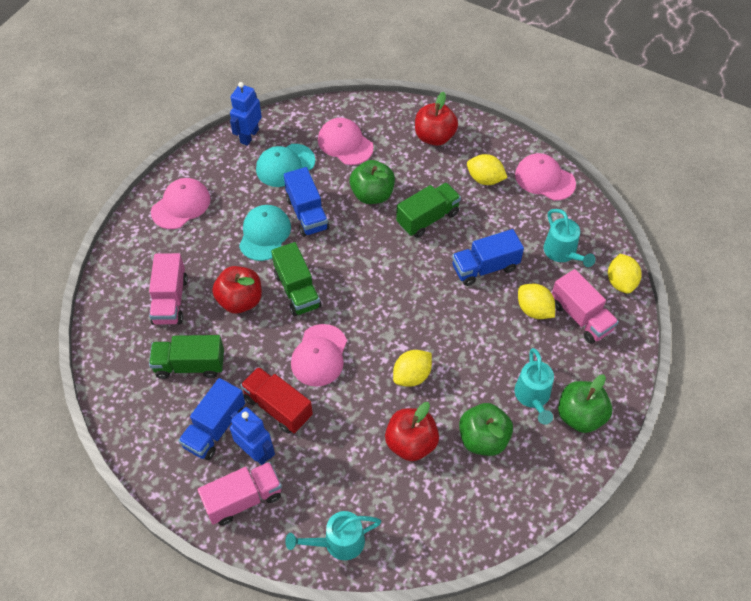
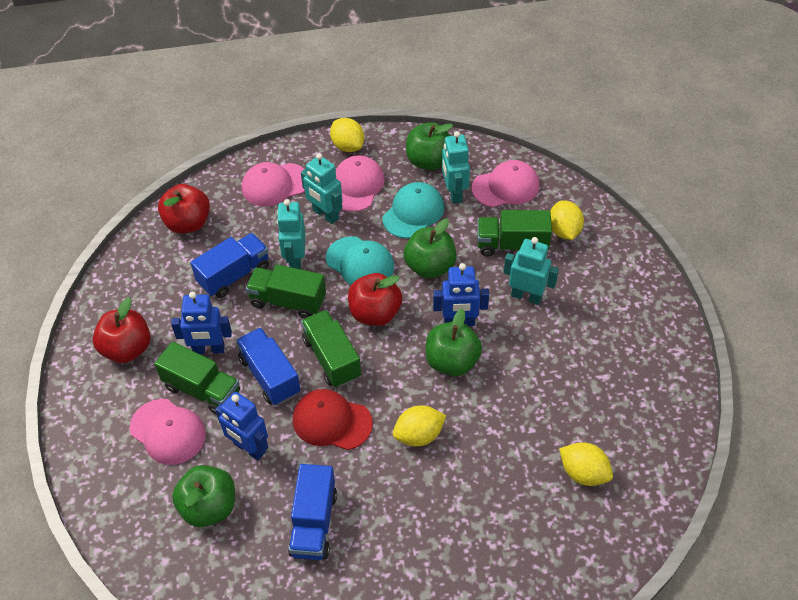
blue robot: [230,82,262,146] [230,407,275,465] = 2 -> [171,292,232,354] [215,392,268,461] [433,263,489,326] = 3
green apple: [349,160,395,204] [459,403,513,456] [558,374,612,433] = 3 -> [172,465,235,527] [404,219,457,279] [406,122,453,170] [426,308,482,376] = 4
green truck: [149,335,224,379] [271,242,321,316] [396,182,461,238] = 3 -> [154,341,240,415] [246,264,326,319] [301,310,361,388] [477,210,552,256] = 4
pink truck: [149,253,187,324] [198,462,282,525] [552,269,619,344] = 3 -> none = 0
red cap: none = 0 -> [293,389,373,450] = 1
red truck: [240,367,313,434] = 1 -> none = 0
turquoise robot: none = 0 -> [277,199,305,269] [301,153,343,224] [442,131,470,204] [503,237,559,305] = 4
turquoise watering can: [285,511,381,560] [515,348,554,425] [544,209,596,267] = 3 -> none = 0

